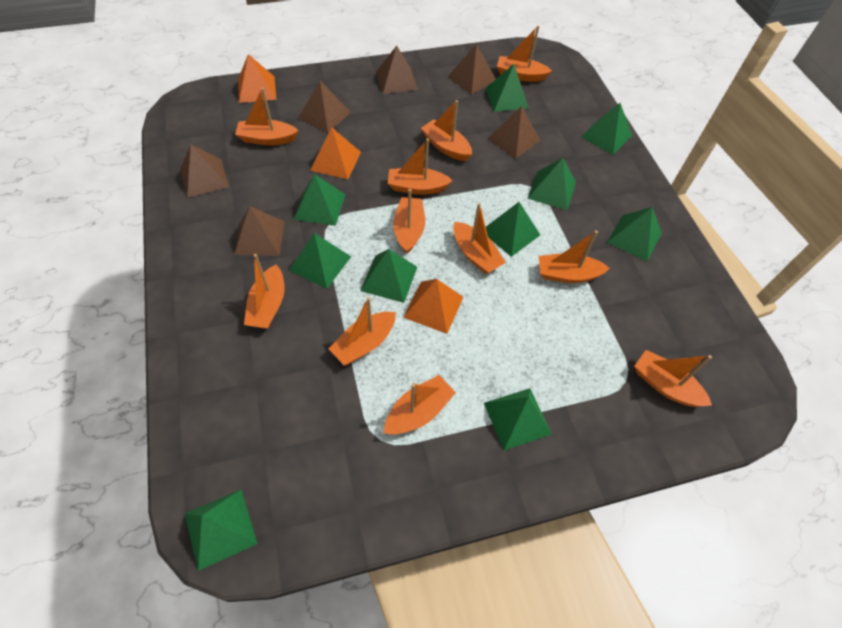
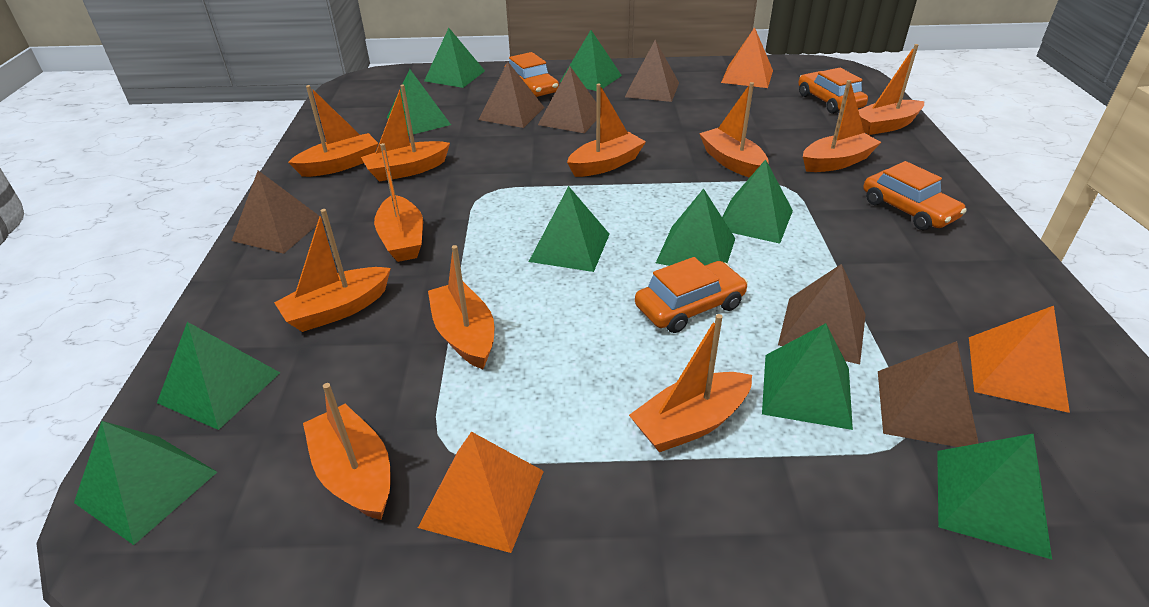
orange car: none = 0 -> [504,52,559,97] [635,257,748,333] [798,68,868,114] [863,161,967,230] = 4

